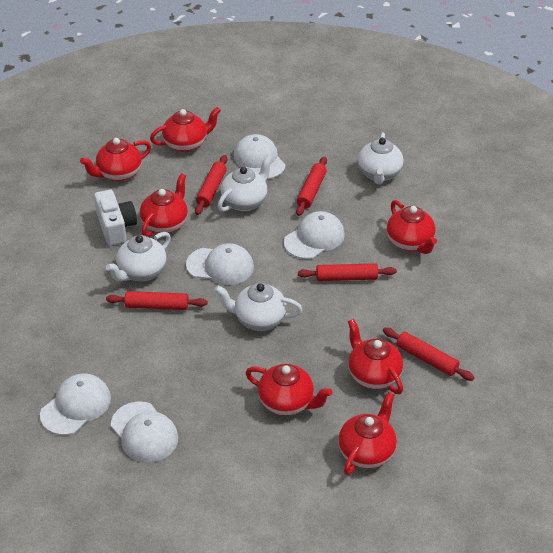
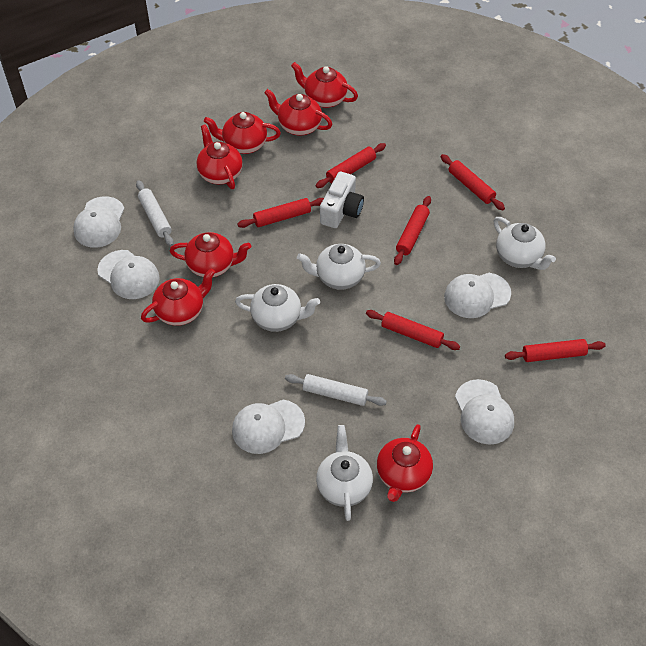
red rolling pin: [106,291,207,310] [195,155,227,215] [296,157,327,216] [298,263,397,281] [383,328,475,381] = 5 -> [237,198,324,228] [316,143,386,188] [366,310,460,350] [394,196,431,265] [441,154,505,210] [505,339,606,362] = 6
white rolling pin: none = 0 -> [136,180,174,246] [285,374,387,406] = 2

